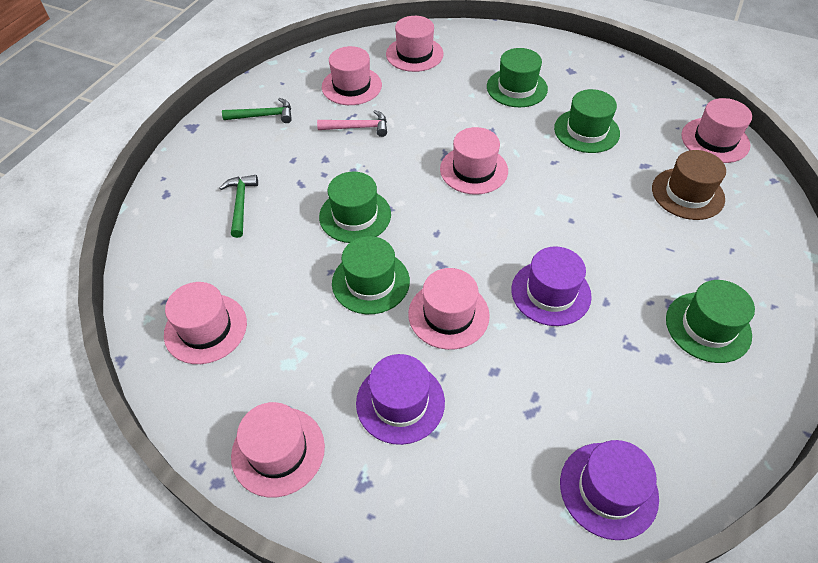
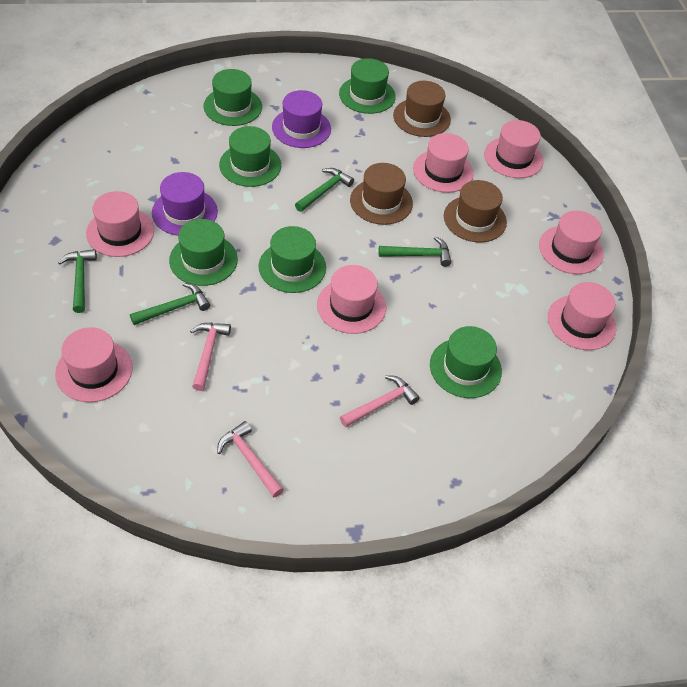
brown hat: [652,150,726,220] = 1 -> [350,163,413,225] [393,81,451,137] [444,180,507,242] = 3
green hammer: [219,175,258,238] [222,98,292,123] = 2 -> [58,249,97,313] [130,283,210,325] [295,168,354,212] [378,236,451,267] = 4
green hat: [319,172,391,243] [332,236,410,314] [487,48,548,107] [554,89,620,153] [666,280,755,363] = 5 -> [169,219,238,286] [203,69,262,126] [219,126,281,187] [258,226,326,293] [339,58,396,114] [430,326,502,398] = 6
pink hammer: [317,110,387,137] = 1 -> [190,323,231,391] [217,421,284,497] [340,375,420,427] = 3
purple hat: [356,354,445,445] [511,246,592,326] [560,440,659,540] = 3 -> [152,172,218,236] [272,90,331,148] = 2

